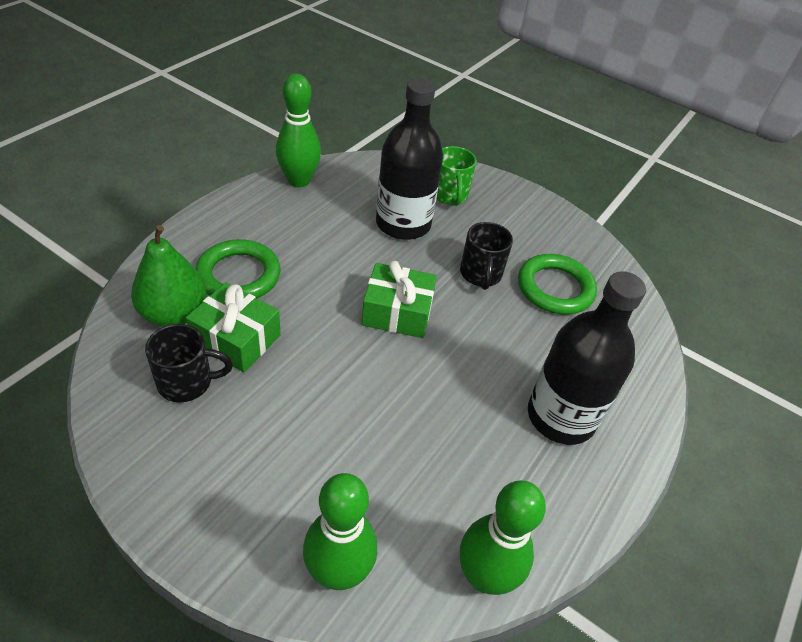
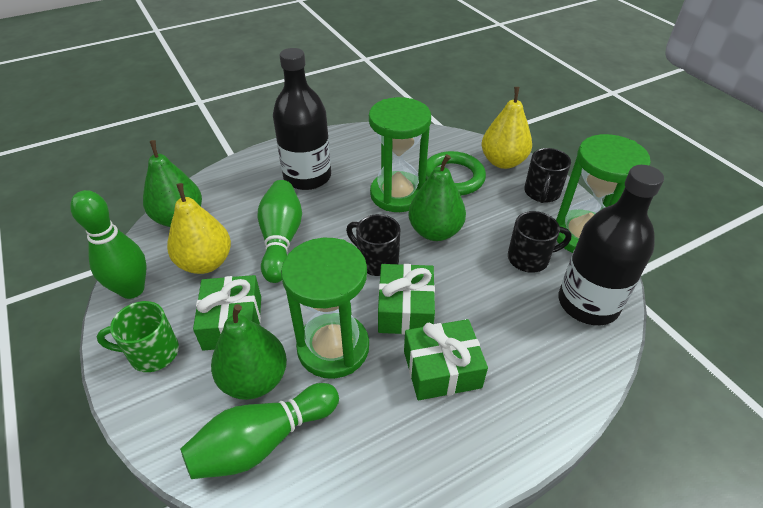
black mug: [145,324,233,402] [460,222,513,290] = 2 -> [346,214,400,276] [508,211,571,273] [524,148,571,203] = 3
green gift: [186,282,281,372] [361,261,437,338] = 2 -> [193,275,261,351] [378,264,435,335] [404,319,488,400] = 3
green hourglass: none = 0 -> [281,238,369,379] [369,97,431,212] [556,134,651,253] = 3
green pear: [131,225,207,327] = 1 -> [143,140,202,227] [211,304,287,400] [409,154,466,241] = 3
green ring: [196,239,281,298] [518,254,597,315] = 2 -> [426,151,486,196] = 1
yellow pear: none = 0 -> [167,183,231,274] [482,87,532,169] = 2

